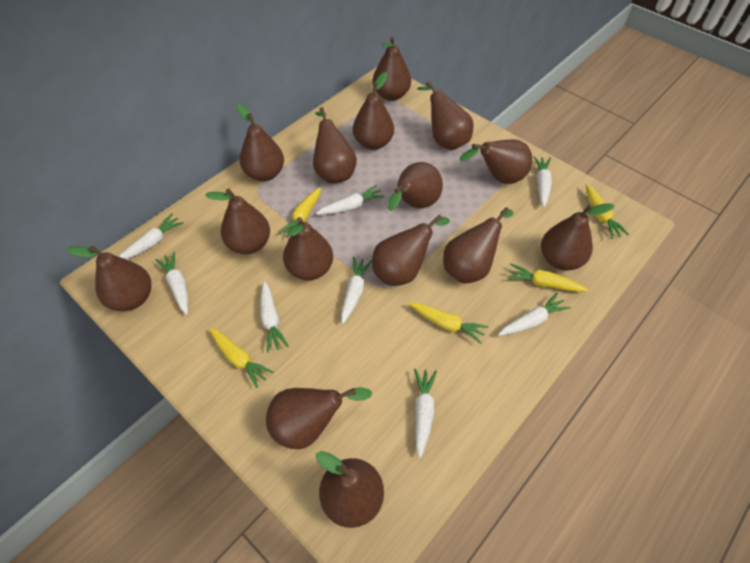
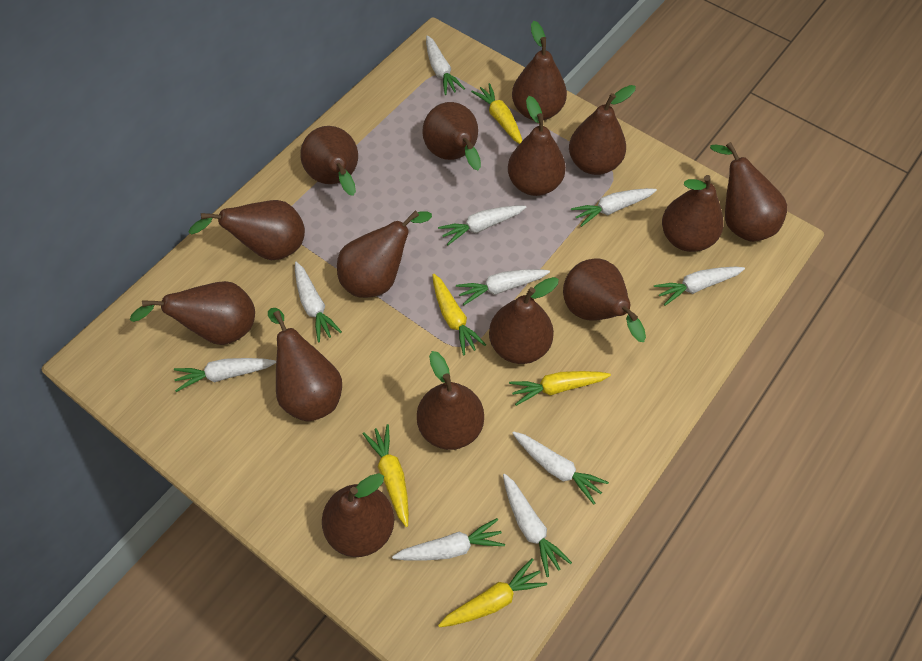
white carrot: [119,214,183,259] [155,252,188,315] [260,281,289,352] [316,185,385,215] [341,257,372,324] [414,369,437,458] [498,293,571,336] [534,156,552,207] = 8 -> [174,358,276,392] [295,262,342,342] [392,518,505,561] [426,35,465,95] [438,205,526,246] [456,269,550,306] [503,474,572,577] [512,431,609,504] [571,188,657,227] [654,267,745,306] = 10

